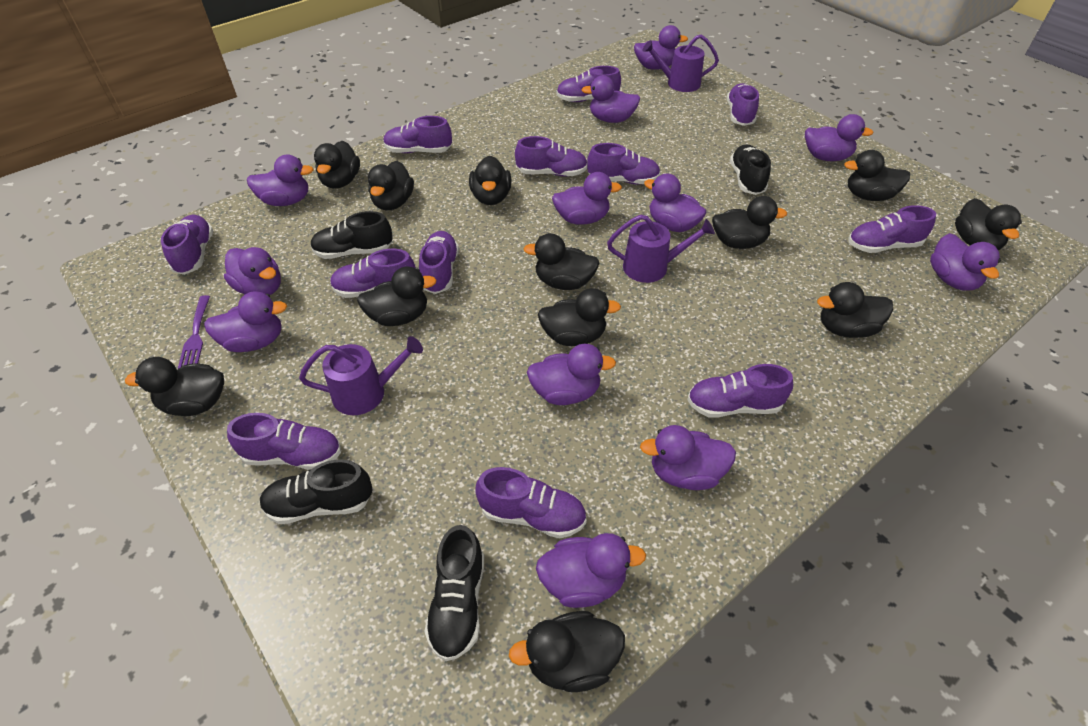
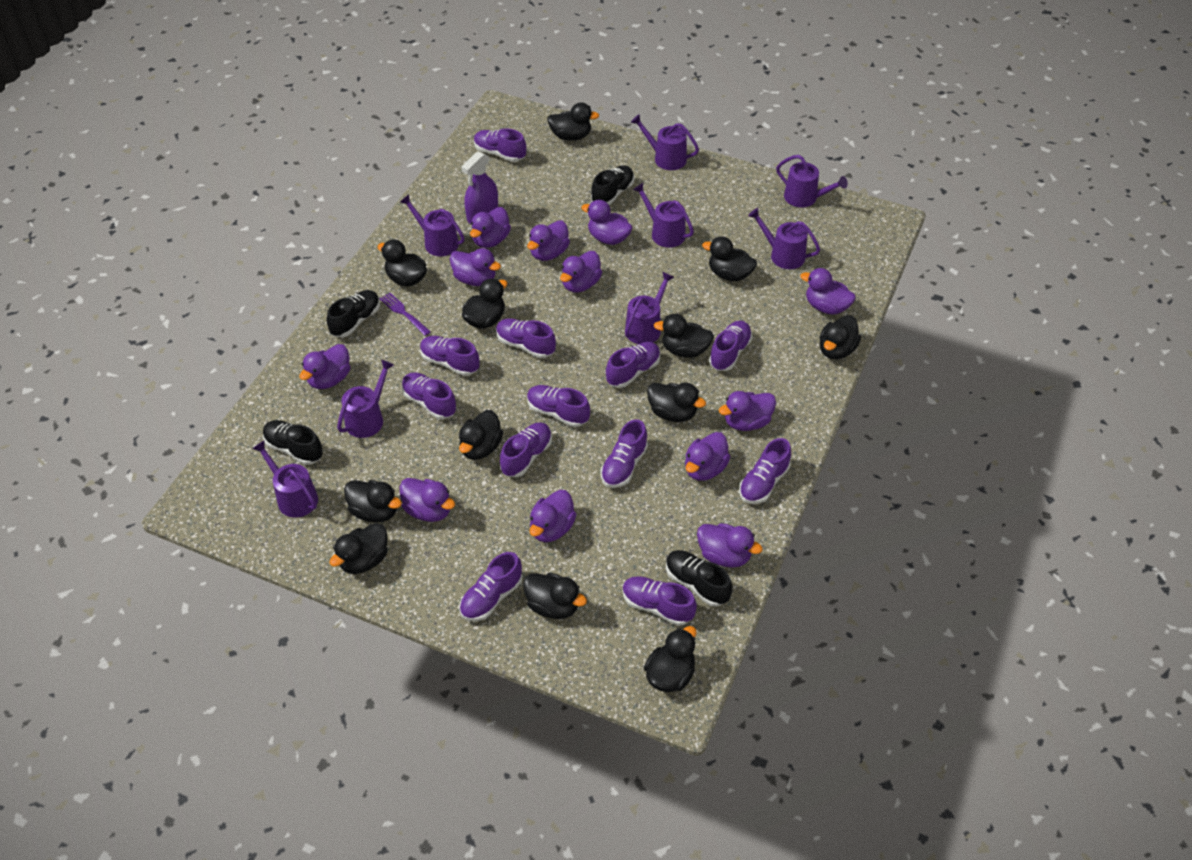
purple spray bottle: none = 0 -> [461,151,498,224] = 1
purple watering can: [299,336,423,415] [607,214,715,283] [642,34,719,92] = 3 -> [252,440,318,518] [337,360,394,438] [400,194,465,256] [625,272,674,344] [631,114,699,170] [633,183,694,248] [748,208,820,269] [776,155,848,207] = 8

